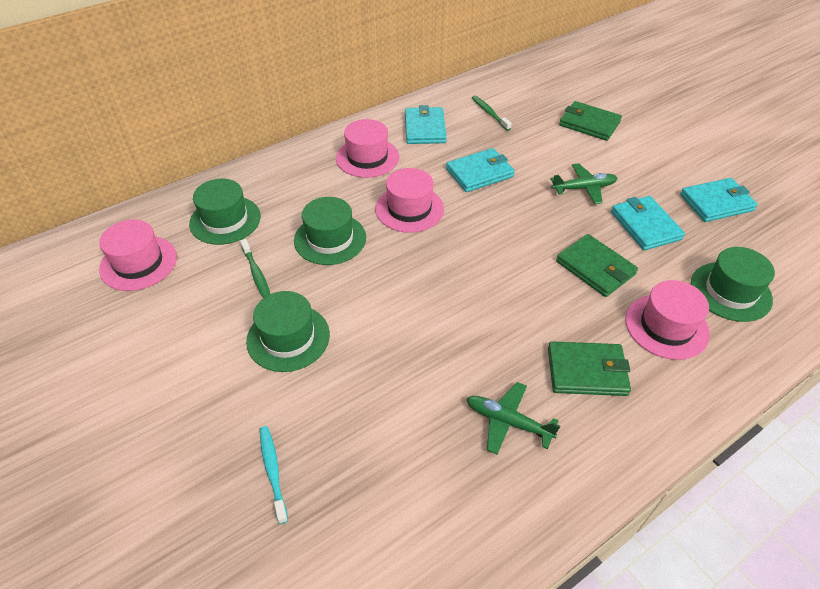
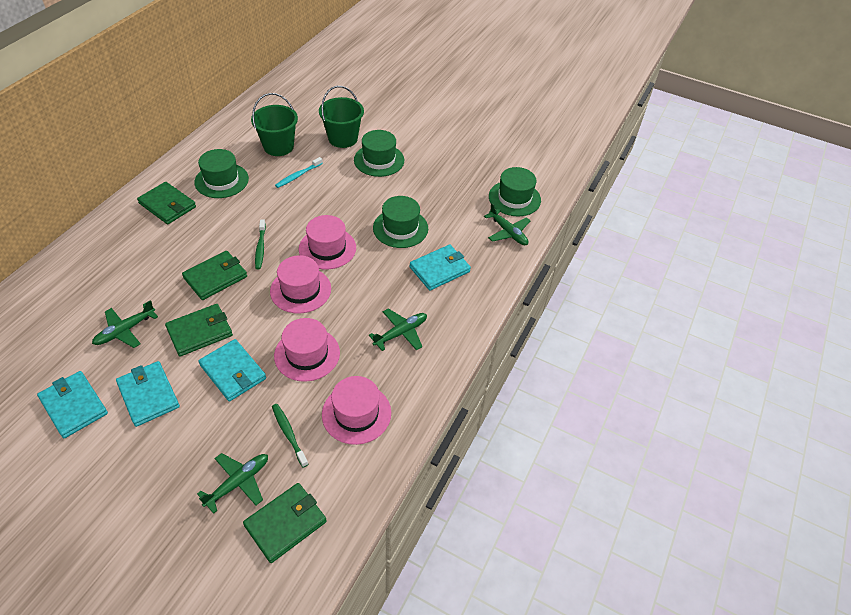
green bucket: none = 0 -> [251,93,298,156] [319,86,364,148] = 2
green plane: [467,382,560,454] [550,163,617,204] = 2 -> [92,300,158,348] [197,453,268,514] [369,308,427,351] [484,203,530,245] = 4
green wallet: [548,341,631,396] [556,234,638,297] [559,101,622,141] = 3 -> [137,182,196,224] [165,304,233,357] [182,251,247,300] [243,483,327,563] = 4

